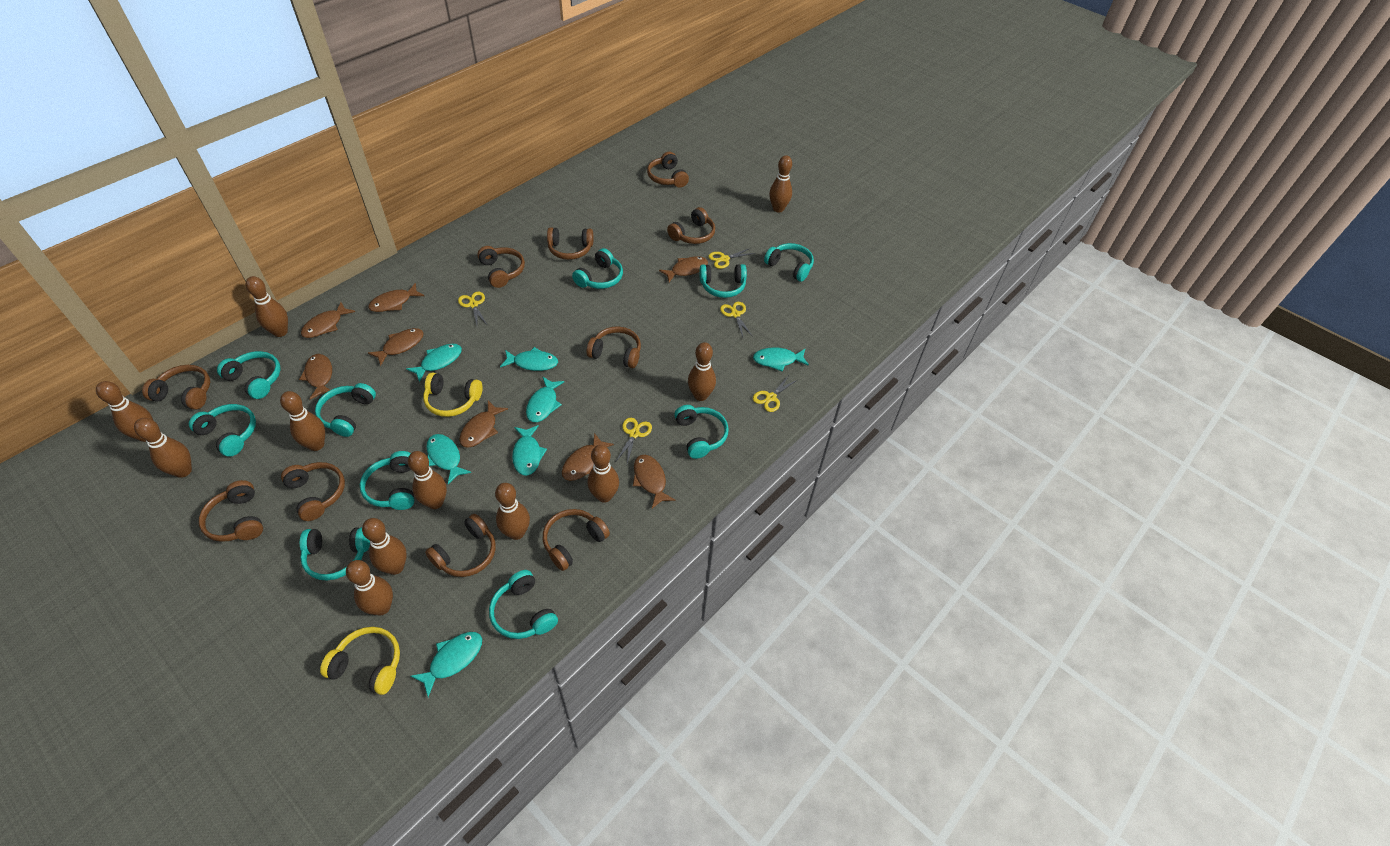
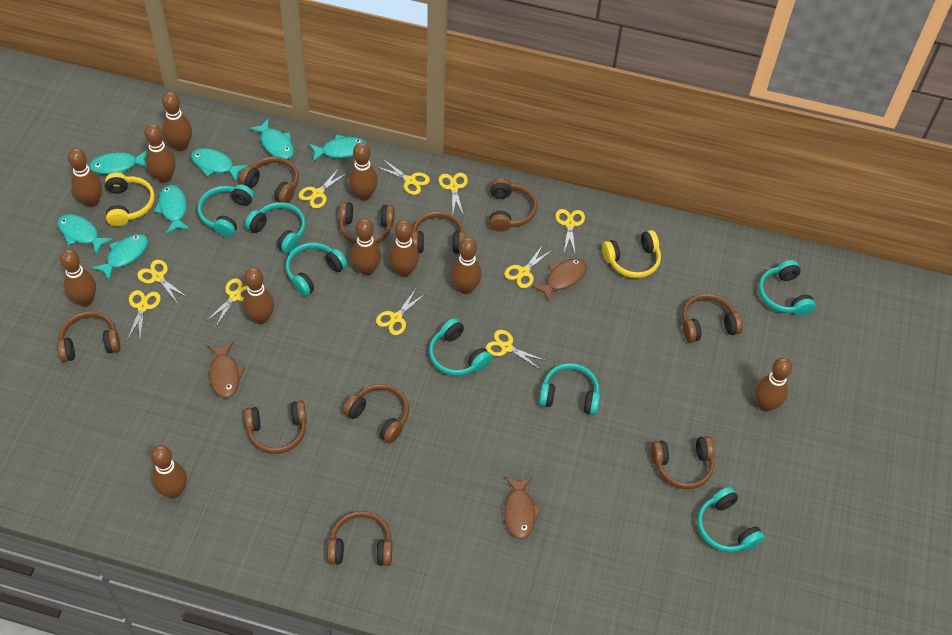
brown fish: [299,354,332,400] [301,302,355,338] [368,283,424,312] [368,328,424,366] [459,401,508,448] [562,433,614,481] [633,455,676,508] [659,256,708,282] = 8 -> [208,342,245,398] [504,477,542,539] [532,258,587,302] = 3
turquoise headphones: [189,404,256,457] [217,351,281,399] [300,527,370,580] [315,383,376,437] [360,451,414,510] [489,570,558,639] [572,248,623,289] [674,405,729,459] [700,264,747,298] [764,243,814,282] = 10 -> [198,184,254,237] [245,202,306,254] [286,242,347,296] [429,318,492,376] [539,363,600,415] [697,487,765,552] [758,260,816,316] = 7
yellow scissors: [458,292,488,326] [616,418,652,464] [708,248,755,269] [720,302,753,337] [753,375,797,412] = 5 -> [127,290,161,340] [137,260,188,304] [205,278,248,328] [299,167,347,209] [376,289,425,335] [377,159,430,195] [438,173,468,216] [486,330,546,369] [504,245,552,288] [555,209,585,253] = 10

